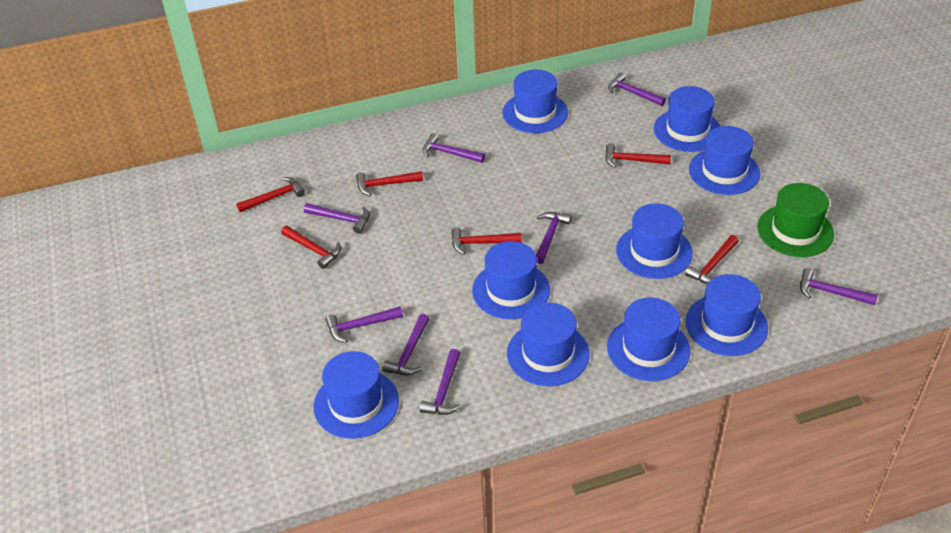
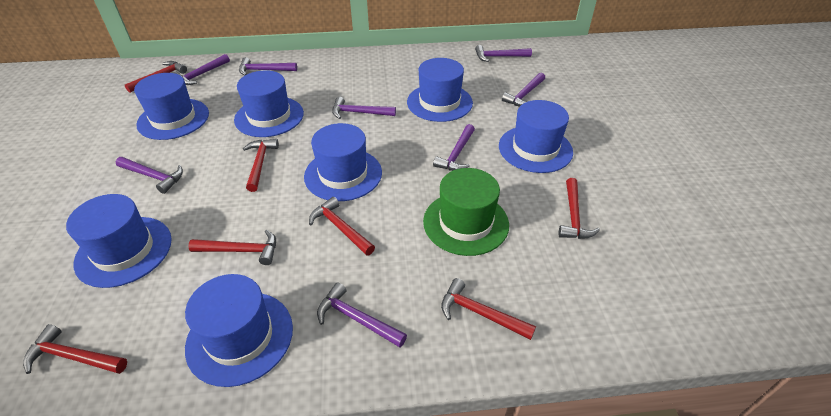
blue hat: [314,351,399,439] [472,241,550,319] [503,70,568,133] [507,303,590,386] [607,298,690,381] [616,203,693,279] [654,86,720,152] [686,274,768,356] [689,126,760,195] = 9 -> [66,194,172,288] [134,73,209,140] [185,274,293,387] [234,70,304,137] [304,123,382,201] [407,58,473,122] [499,100,573,173] = 7
red hammer: [236,177,305,212] [281,226,341,269] [356,171,423,196] [451,227,522,254] [605,143,671,168] [685,235,739,284] = 6 -> [23,324,127,374] [125,61,187,93] [189,230,276,265] [243,139,279,192] [309,197,375,256] [441,278,536,340] [559,178,600,239] = 7

